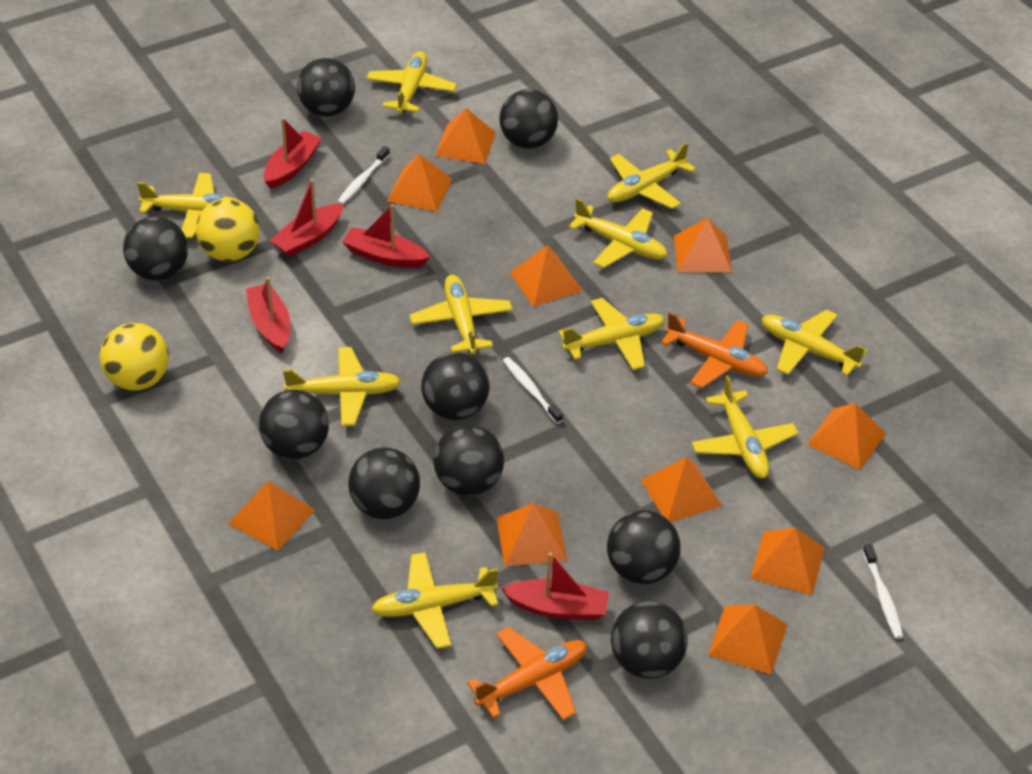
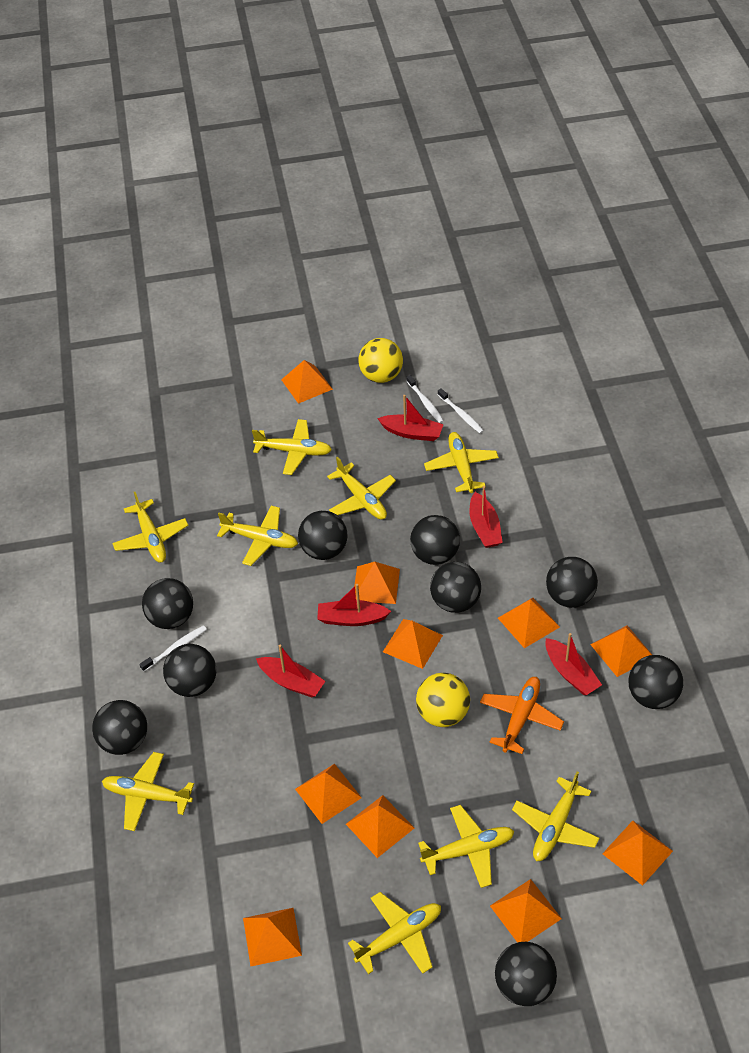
orange plane: [467,627,587,720] [661,312,768,388] = 2 -> [480,677,564,754] = 1
yellow plane: [137,173,238,238] [283,347,401,426] [367,51,457,114] [371,552,498,649] [410,275,512,355] [558,298,665,370] [568,198,667,268] [608,142,696,209] [692,376,798,479] [762,309,867,376] = 10 -> [102,752,194,831] [112,492,188,563] [217,506,298,566] [252,419,332,475] [327,457,396,520] [348,892,441,974] [418,805,514,888] [424,432,499,493] [512,772,599,861] = 9

